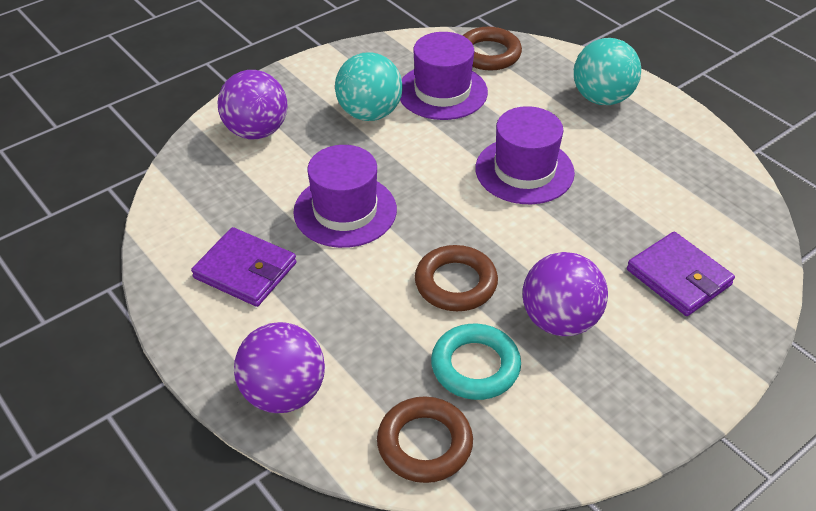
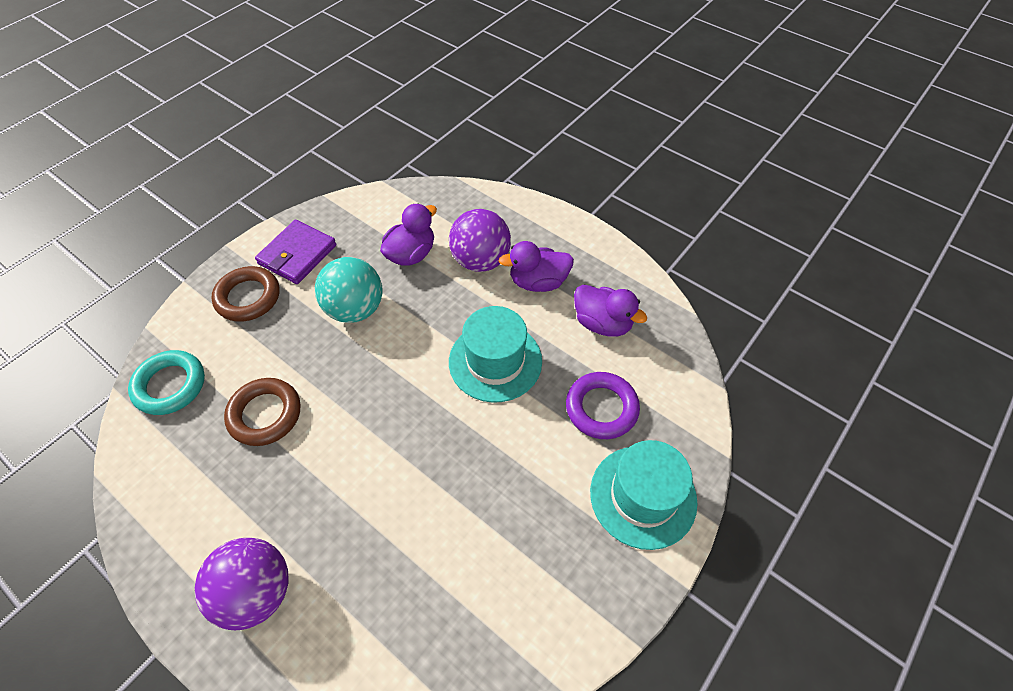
brown ring: [377,396,473,483] [415,245,498,311] [462,27,522,70] = 3 -> [211,266,279,322] [224,378,301,446] = 2
purple ball: [218,70,288,139] [234,322,325,413] [523,252,608,336] = 3 -> [194,538,288,630] [449,209,511,272] = 2
purple duck: none = 0 -> [380,203,437,266] [499,241,574,292] [574,284,647,337] = 3
purple hat: [293,145,397,248] [400,32,488,120] [475,106,575,204] = 3 -> none = 0
purple ring: none = 0 -> [566,372,640,439] = 1
purple wallet: [191,227,297,307] [627,232,735,316] = 2 -> [255,220,336,284] = 1
turquoise ball: [335,52,402,121] [574,38,641,105] = 2 -> [315,257,383,323] = 1
turquoise hat: none = 0 -> [449,306,542,403] [590,440,698,550] = 2

